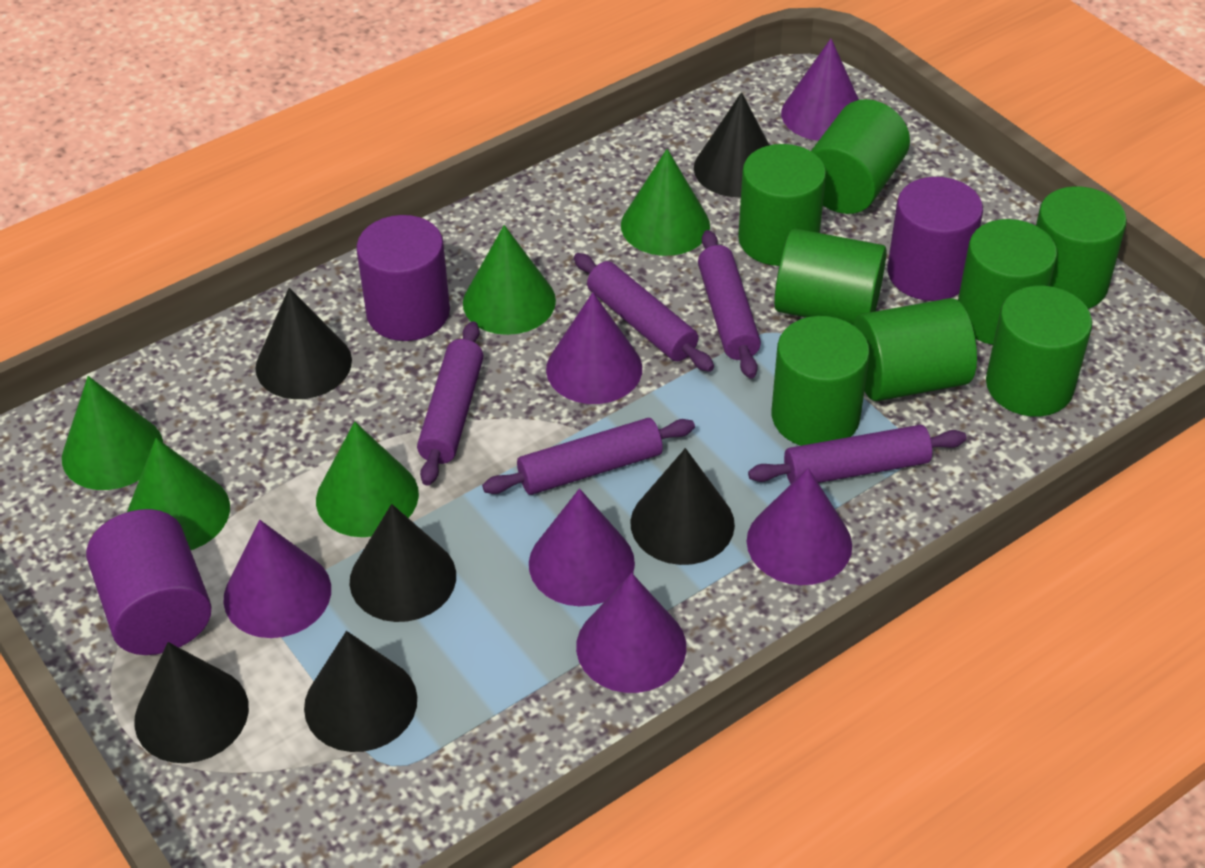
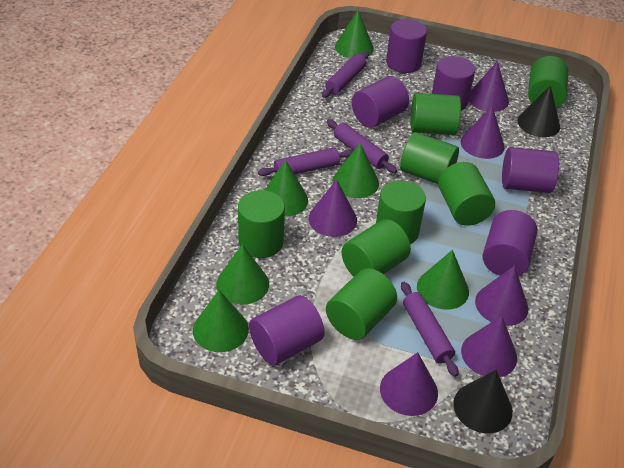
black cone: [134,642,249,763] [256,288,352,399] [304,631,417,752] [350,504,456,622] [630,448,735,565] [694,92,769,197] = 6 -> [453,370,513,434] [517,85,560,137] = 2
green cone: [62,376,163,490] [127,438,230,550] [316,422,419,537] [463,225,556,335] [621,149,710,256] = 5 -> [193,290,249,352] [216,244,269,305] [265,160,308,217] [332,143,379,198] [335,10,374,58] [417,250,469,310] = 6
purple cylinder: [86,509,212,655] [356,215,450,341] [888,177,983,301] = 3 -> [249,295,324,365] [352,76,409,128] [386,19,427,73] [432,56,475,111] [483,210,537,276] [502,147,559,193] = 6
purple rolling pin: [417,321,483,486] [482,418,695,495] [574,253,714,372] [698,230,761,378] [748,425,967,484] = 5 -> [258,148,354,176] [322,52,369,98] [327,119,397,173] [401,282,458,377] = 4

